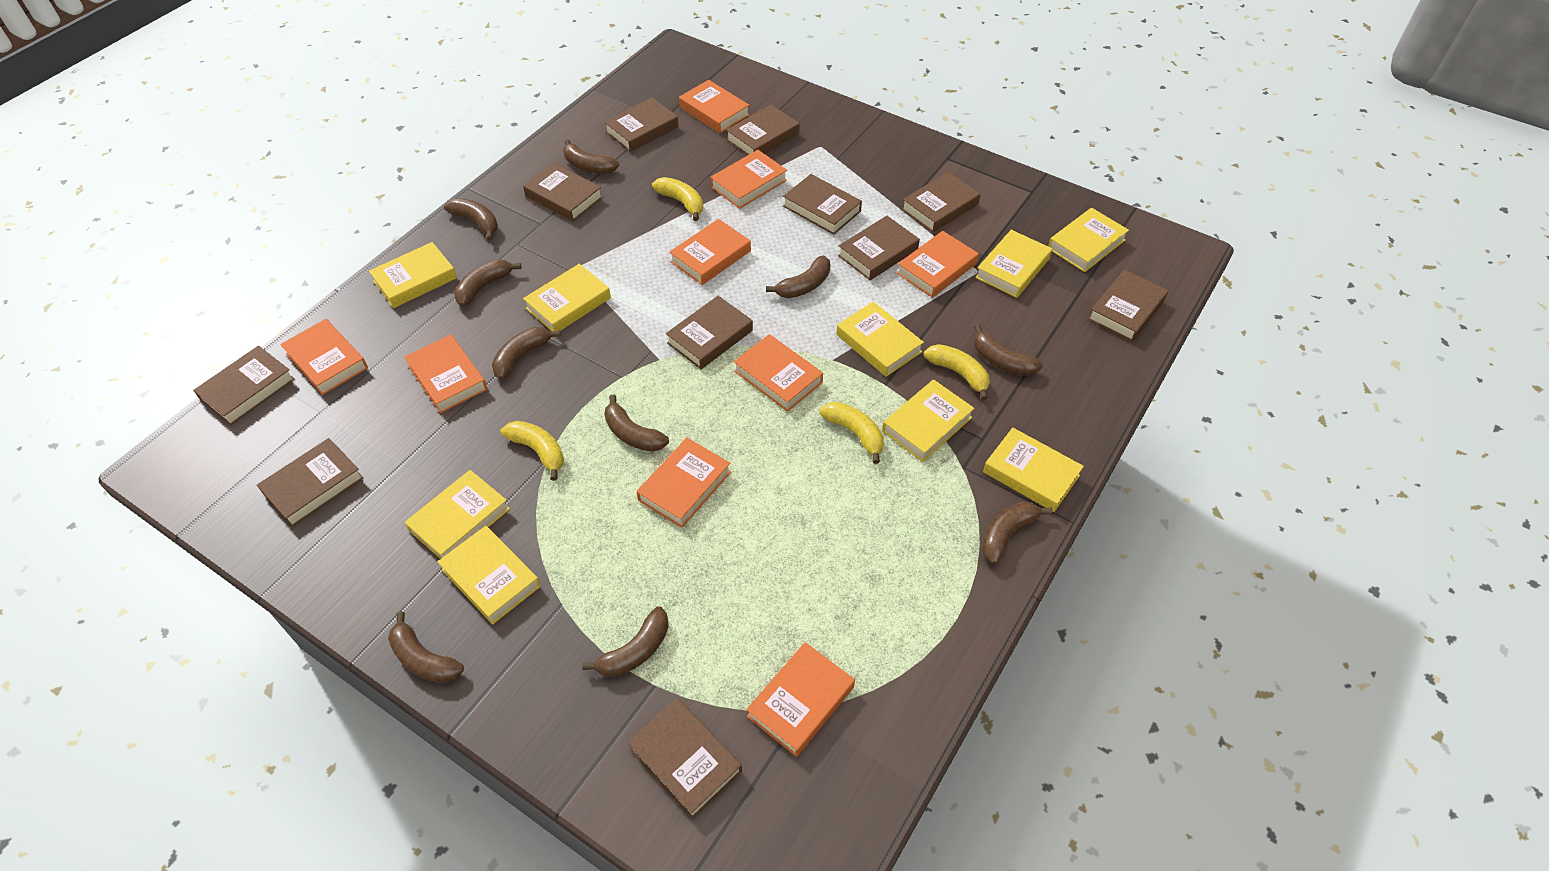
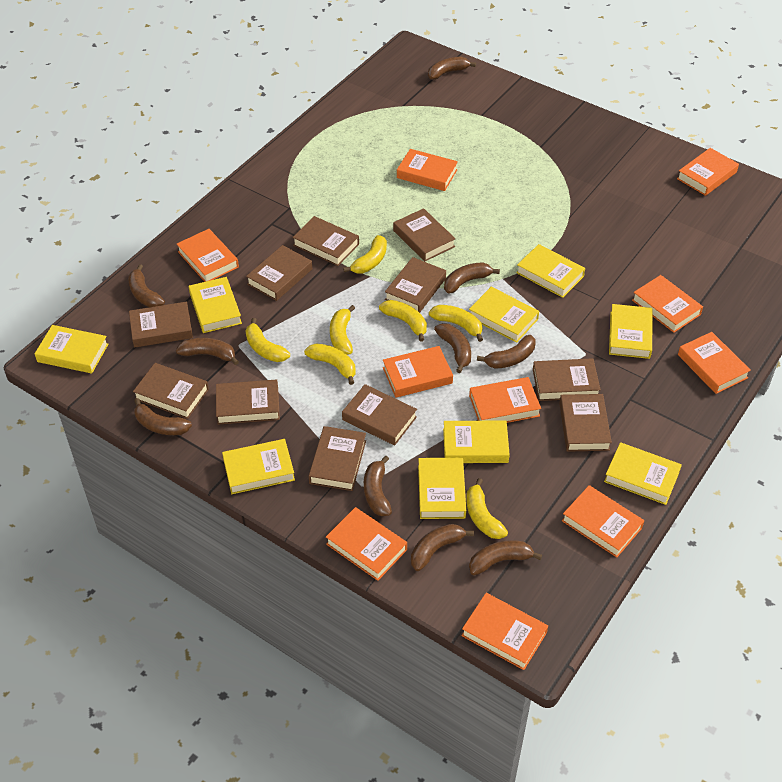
orange book: [280,319,368,395] [404,335,488,413] [636,438,731,528] [669,219,751,285] [679,80,750,133] [710,150,787,209] [734,334,823,412] [746,642,855,757] [897,231,979,298] = 9 -> [177,229,239,282] [326,507,407,581] [383,346,453,398] [397,149,458,191] [461,593,548,670] [469,377,541,423] [562,485,644,558] [632,275,703,333] [677,148,739,196] [678,332,751,394] = 10
yellow banana: [500,421,564,481] [652,177,703,221] [820,402,884,464] [924,344,990,400] = 4 -> [246,318,290,362] [304,344,356,385] [330,305,355,355] [343,235,387,273] [379,300,427,342] [429,305,483,342] [466,478,508,539] = 7

